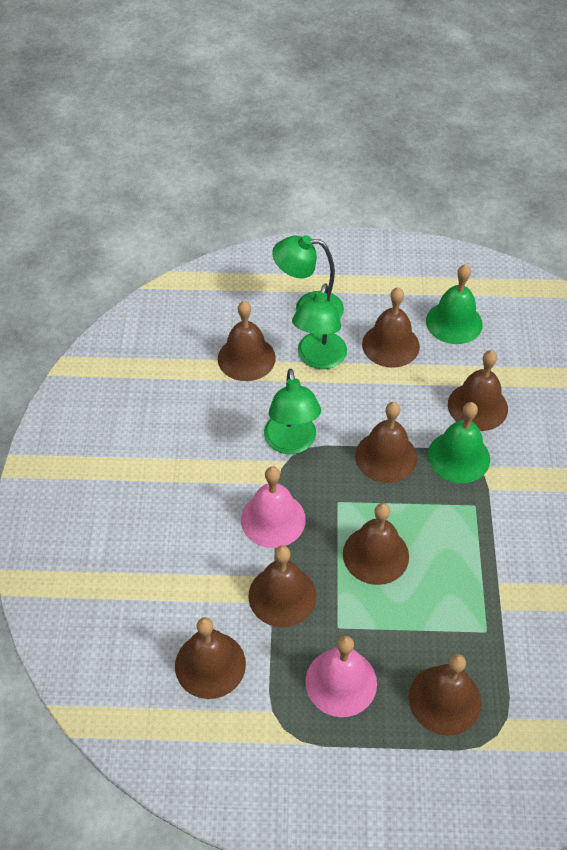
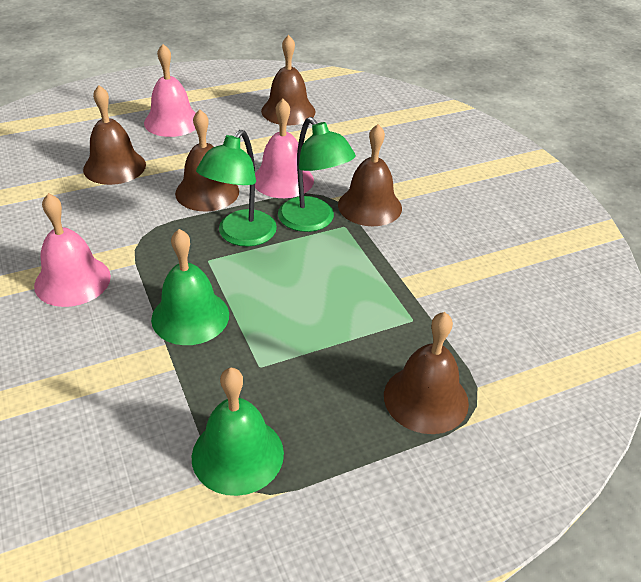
brown bell: [175,617,246,699] [218,301,276,381] [248,545,316,627] [343,503,409,585] [355,402,417,483] [362,287,420,368] [409,654,481,736] [448,350,508,431] = 8 -> [83,85,146,185] [175,109,239,211] [261,35,316,125] [338,124,402,226] [384,312,469,434] = 5
green lamp: [264,369,321,454] [272,235,344,318] [292,283,347,369] = 3 -> [196,130,277,247] [278,117,356,232] = 2
pink bell: [241,466,306,548] [305,636,377,717] = 2 -> [34,193,111,307] [144,44,196,137] [255,99,314,198] = 3

